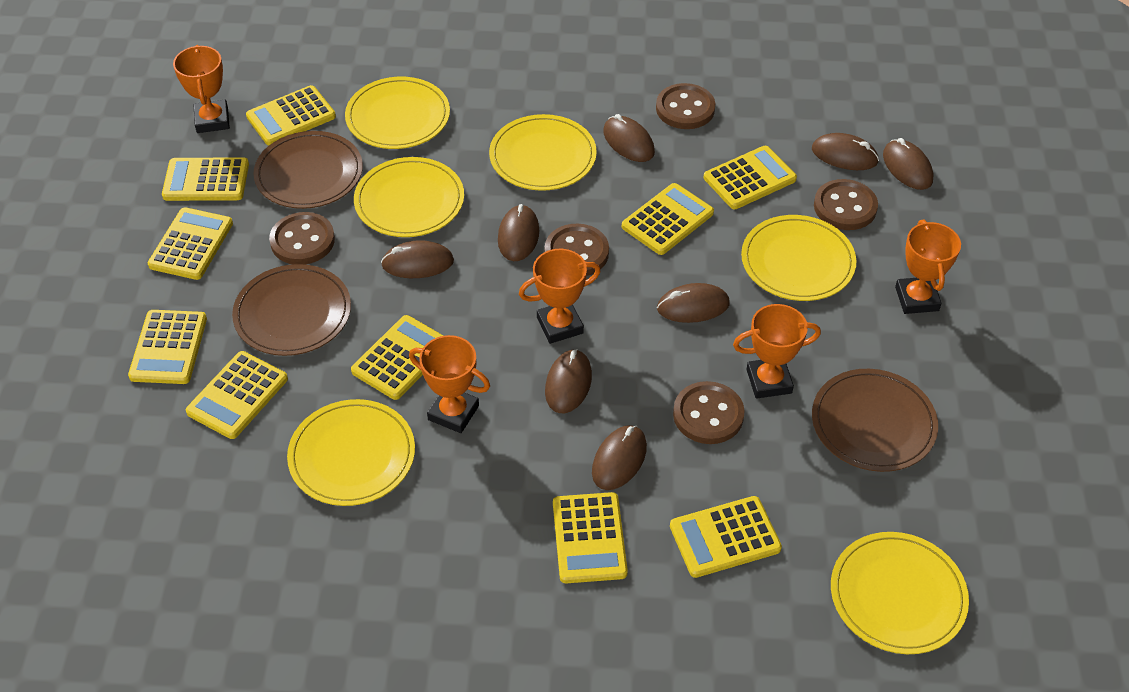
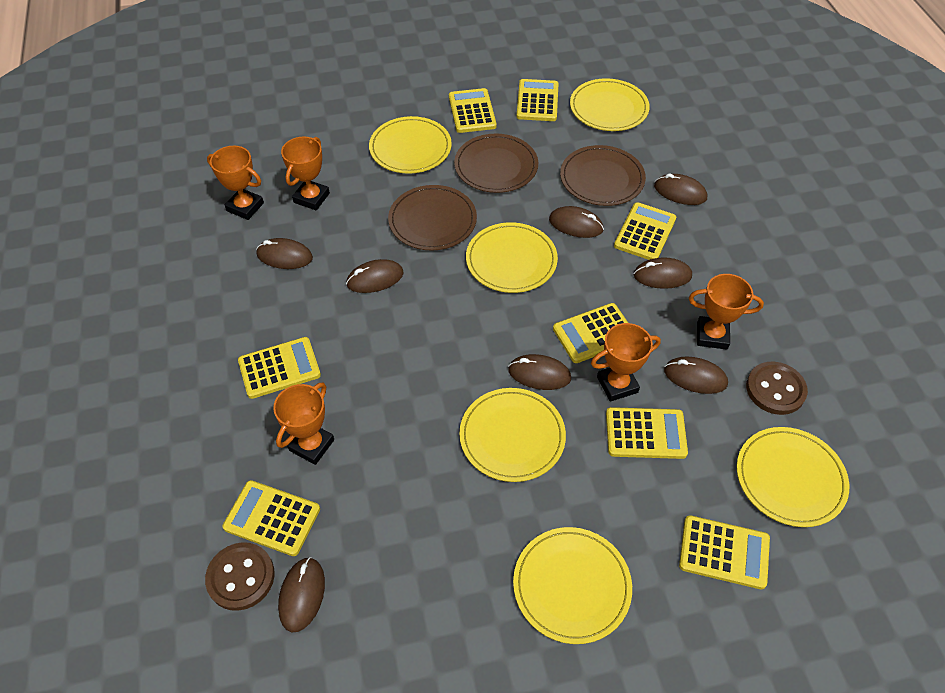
brown button: [269,212,335,264] [545,223,609,276] [656,83,716,129] [673,381,745,444] [814,179,878,230] = 5 -> [205,542,275,611] [746,362,808,415] = 2
yellow calculator: [128,310,207,384] [148,207,233,280] [162,157,249,201] [186,351,288,439] [246,85,336,146] [351,315,443,400] [553,492,628,583] [622,183,714,255] [670,496,782,578] [704,146,797,209] = 10 -> [222,480,320,556] [238,337,321,399] [449,88,497,133] [516,79,559,121] [553,303,628,363] [606,407,688,459] [614,202,676,260] [679,515,770,589] = 8

